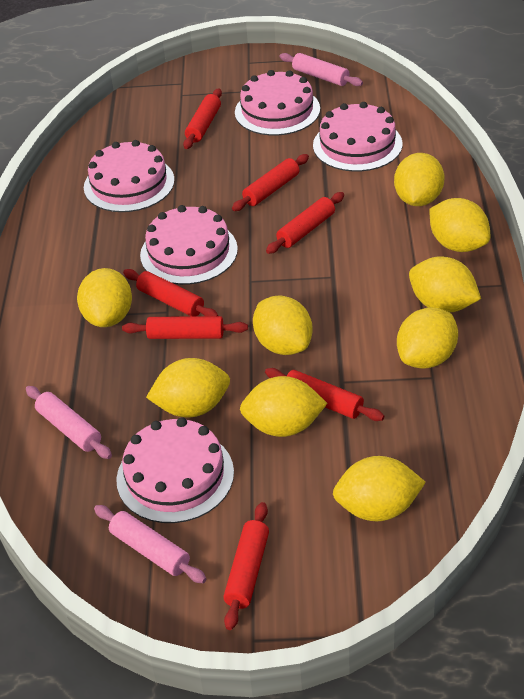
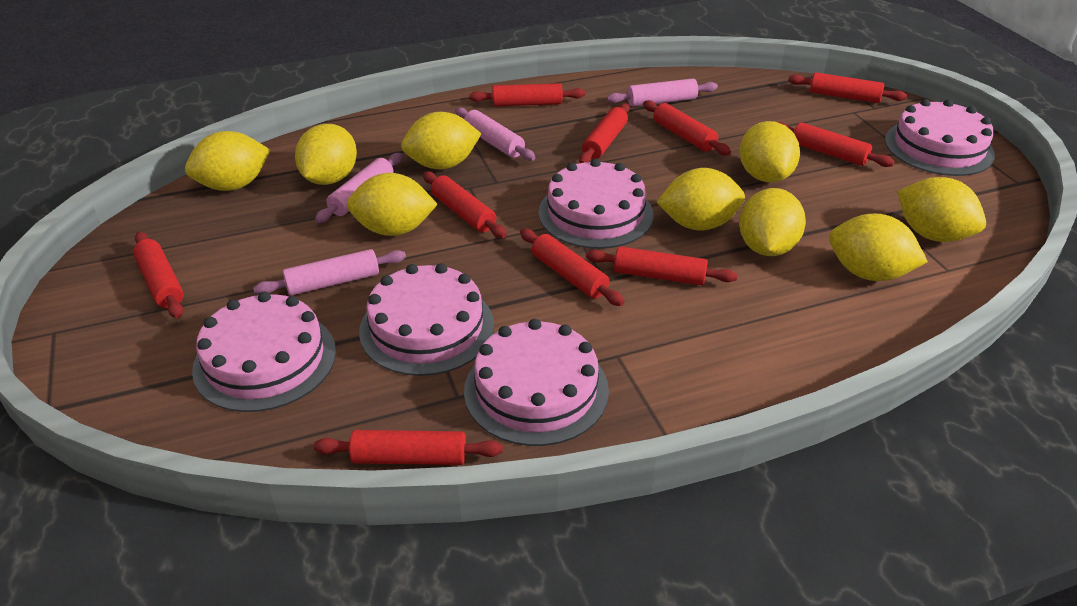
pink rolling pin: [26,386,112,459] [94,505,206,583] [280,53,363,86] = 3 -> [253,249,406,296] [315,153,402,223] [455,107,536,161] [607,78,718,106] = 4
red rolling pin: [122,316,248,339] [123,269,219,316] [183,88,222,149] [223,502,269,630] [232,154,309,211] [265,368,384,421] [266,192,344,254] = 7 -> [133,232,184,318] [314,430,503,465] [423,171,507,238] [469,83,585,106] [520,229,625,306] [579,103,630,163] [586,246,738,285] [643,100,731,155] [778,122,895,167] [788,72,907,103] = 10

